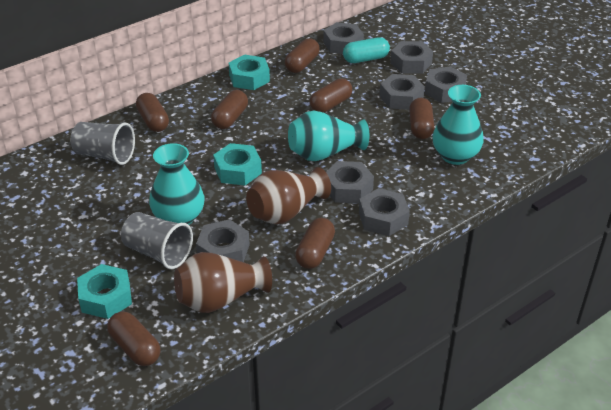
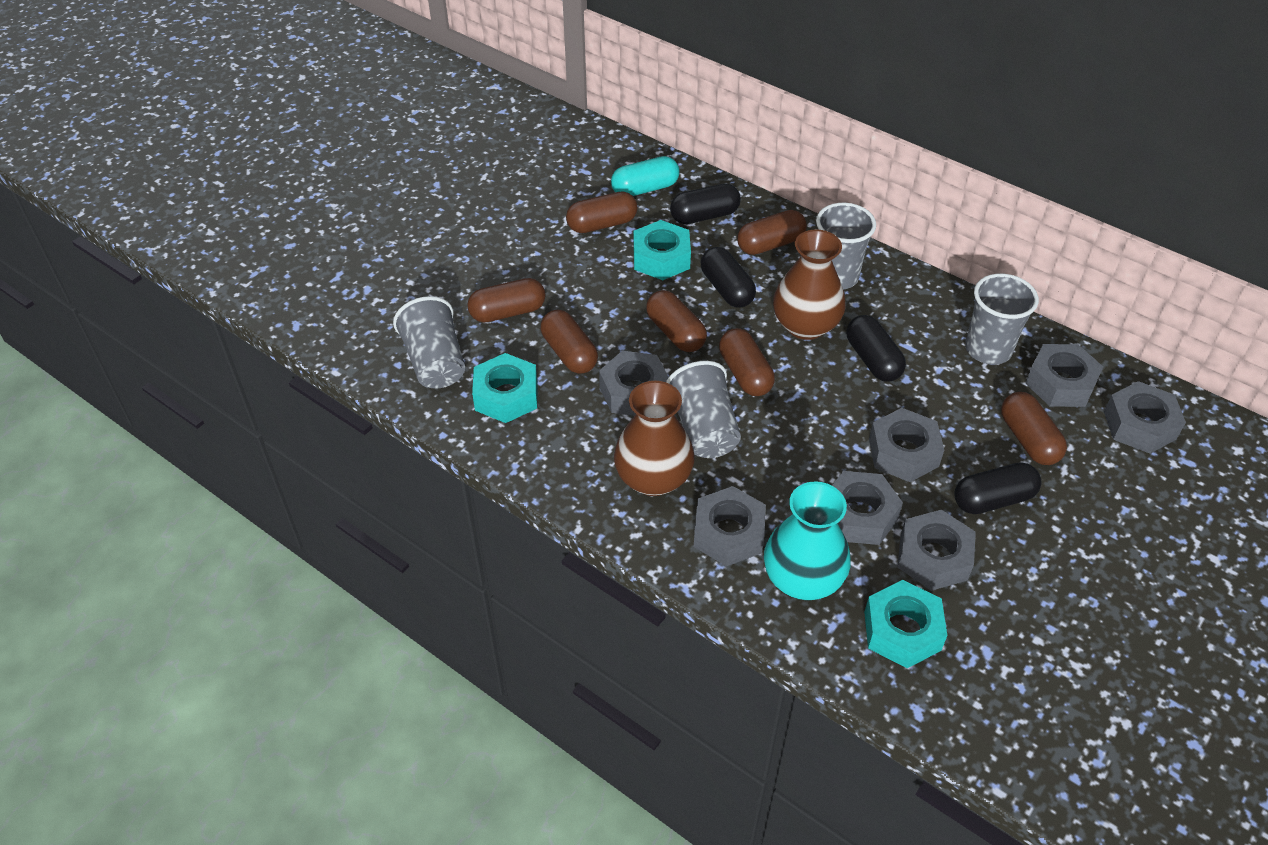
black capsule: none = 0 -> [670,183,741,224] [701,247,756,308] [847,315,906,382] [954,462,1041,514] = 4
grey cup: [70,122,135,165] [121,212,193,269] = 2 -> [393,296,465,388] [666,361,741,458] [816,203,876,290] [965,274,1039,365] = 4
turquoise vase: [149,143,204,225] [288,111,369,161] [432,85,484,165] = 3 -> [764,481,851,600] = 1

